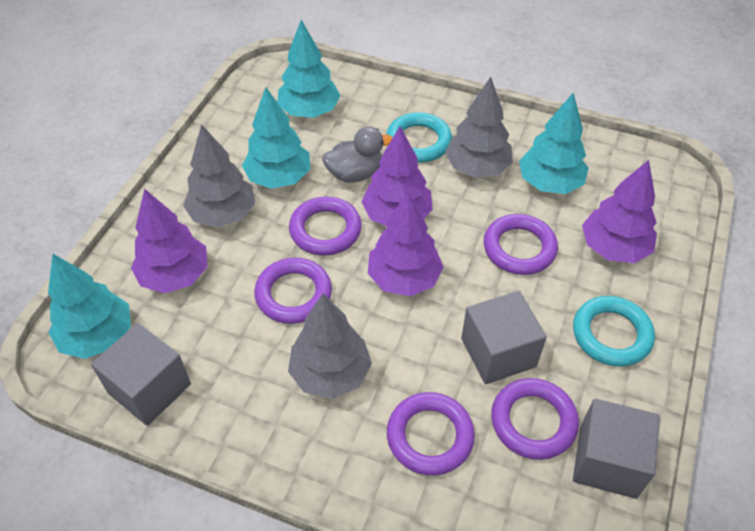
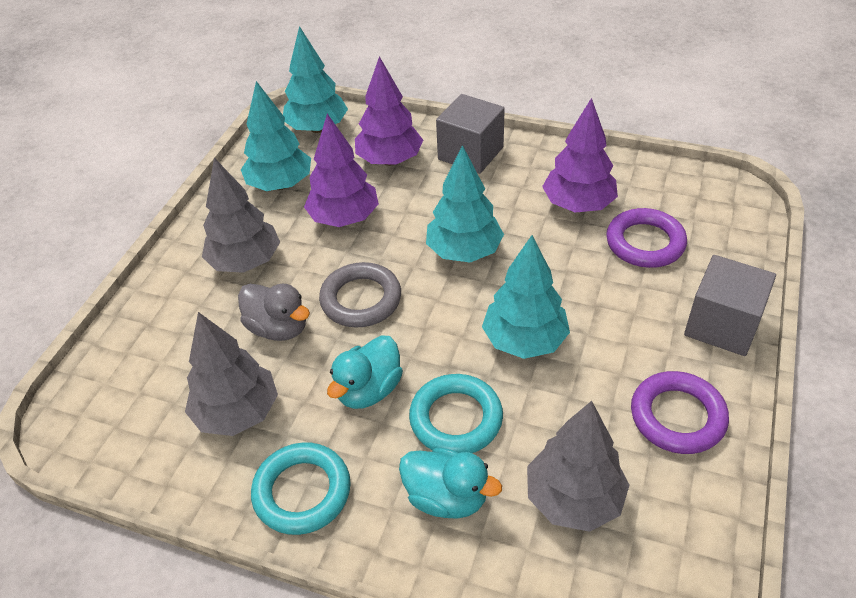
grey cube: [91,323,191,426] [461,291,547,384] [573,398,660,499] = 3 -> [436,94,505,174] [684,255,776,356] = 2
grey ring: none = 0 -> [319,262,401,328] = 1
purple ring: [254,258,332,324] [289,197,362,256] [387,392,475,475] [484,214,558,275] [491,378,579,460] = 5 -> [606,208,687,268] [631,371,729,454] = 2
purple tree: [131,188,208,293] [362,126,433,226] [368,192,444,296] [582,160,657,263] = 4 -> [304,114,379,227] [355,56,423,166] [542,98,618,212] = 3
turquoise duck: none = 0 -> [327,335,403,409] [399,448,502,519] = 2

